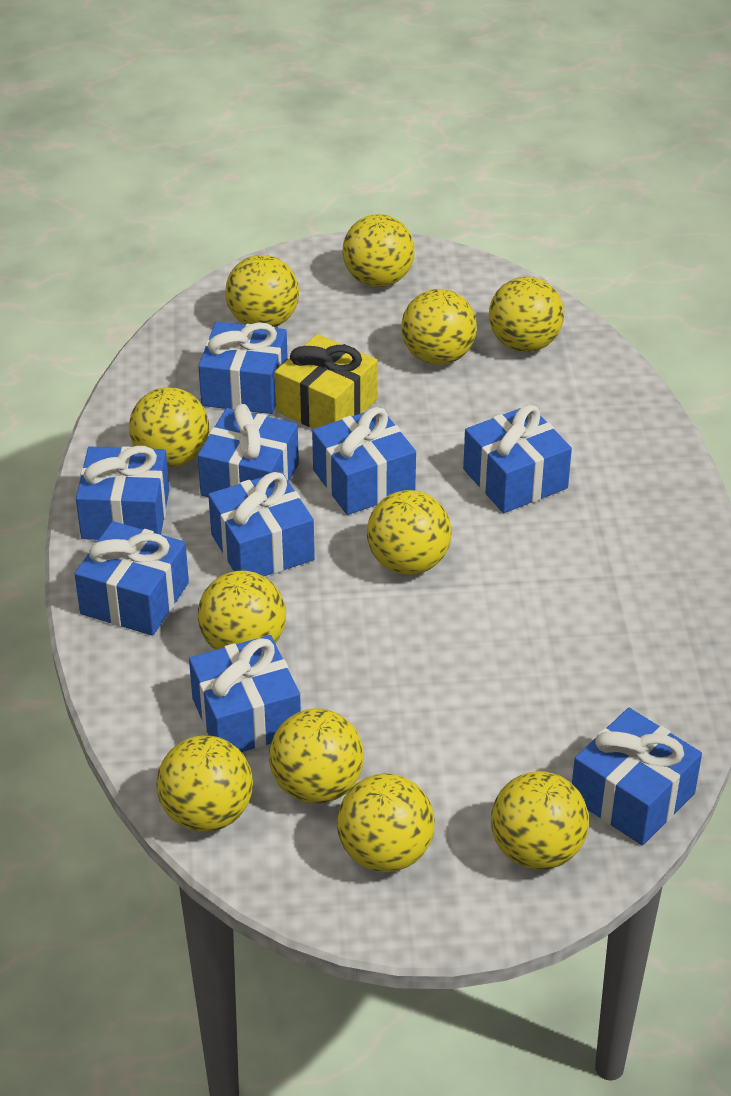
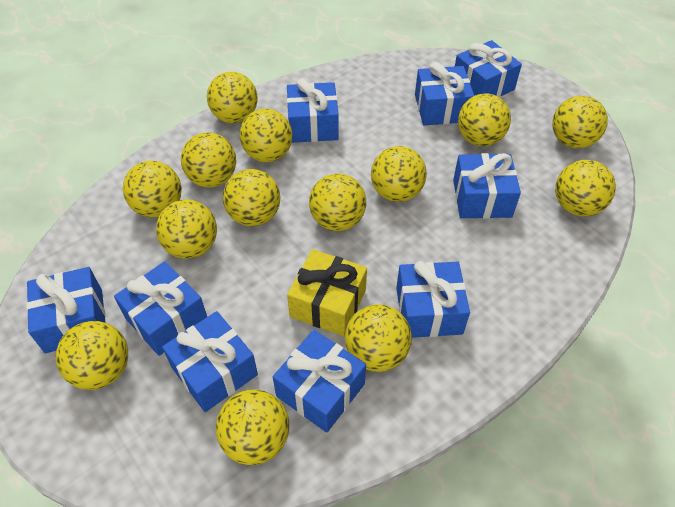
yellow ball: [129,387,209,468] [156,735,253,832] [198,570,286,650] [225,255,299,327] [269,708,364,804] [337,774,435,872] [343,214,415,287] [367,490,452,575] [401,289,477,365] [489,277,564,352] [491,771,589,870] = 11 -> [55,321,128,390] [123,161,182,218] [156,199,217,259] [181,132,236,188] [207,72,258,123] [215,389,289,465] [223,169,280,226] [239,109,293,162] [309,174,366,231] [345,304,412,372] [371,146,427,202] [458,94,511,146] [552,96,608,149] [555,160,616,217] = 14

